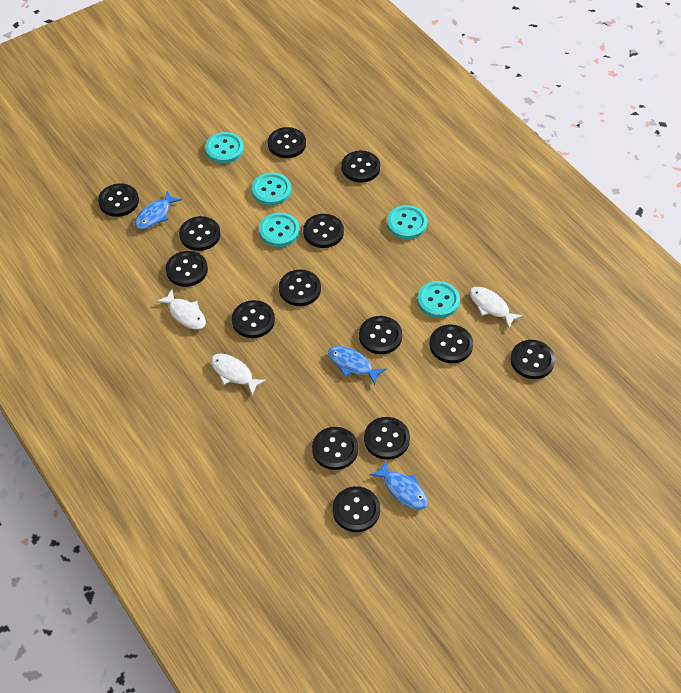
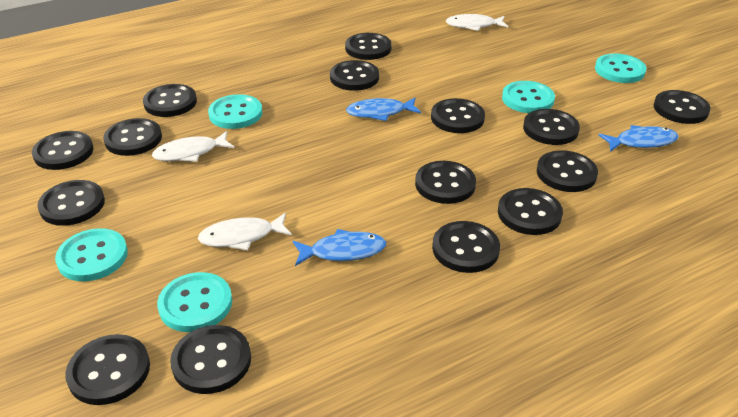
black button: [98,183,139,217] [166,251,208,287] [179,216,220,251] [232,300,275,338] [268,127,306,158] [279,269,321,306] [303,214,344,248] [312,427,358,470] [333,486,380,532] [341,151,380,183] [359,316,402,354] [364,417,410,460] [429,324,473,363] [511,340,555,379] = 14 -> [32,131,94,170] [37,180,105,226] [65,334,150,405] [103,118,162,156] [143,84,197,117] [170,325,251,394] [330,60,379,91] [345,33,392,60] [415,161,476,204] [431,98,485,133] [432,221,500,273] [498,188,563,235] [523,109,580,145] [537,150,598,192] [654,90,711,124] = 15

